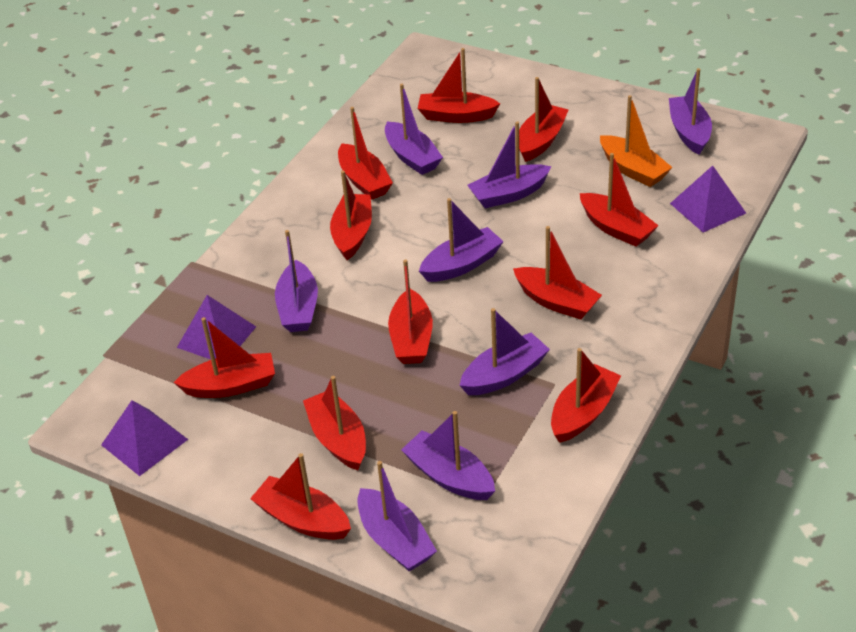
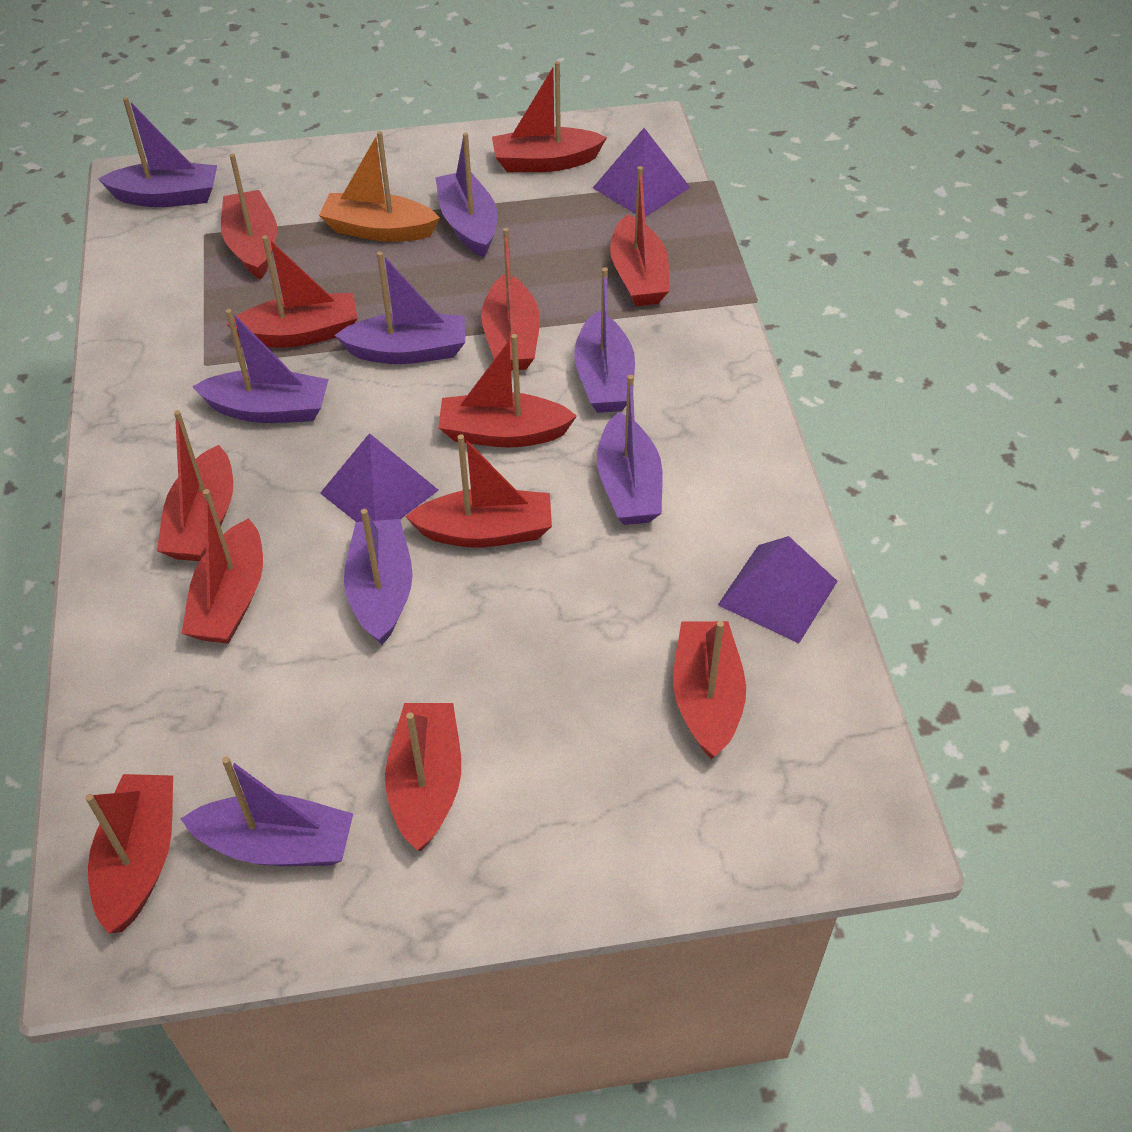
red boat: [173,317,275,398] [250,453,351,540] [303,376,366,470] [330,171,372,260] [338,107,393,200] [388,259,433,364] [417,48,500,123] [513,226,602,320] [519,77,568,162] [551,348,621,443] [580,153,659,247] = 11 -> [85,774,173,934] [157,410,233,561] [182,489,263,644] [221,153,277,279] [226,235,358,347] [385,703,461,851] [406,434,552,548] [438,334,577,448] [481,228,540,370] [492,61,607,172] [610,166,669,306] [673,621,746,759] = 12

